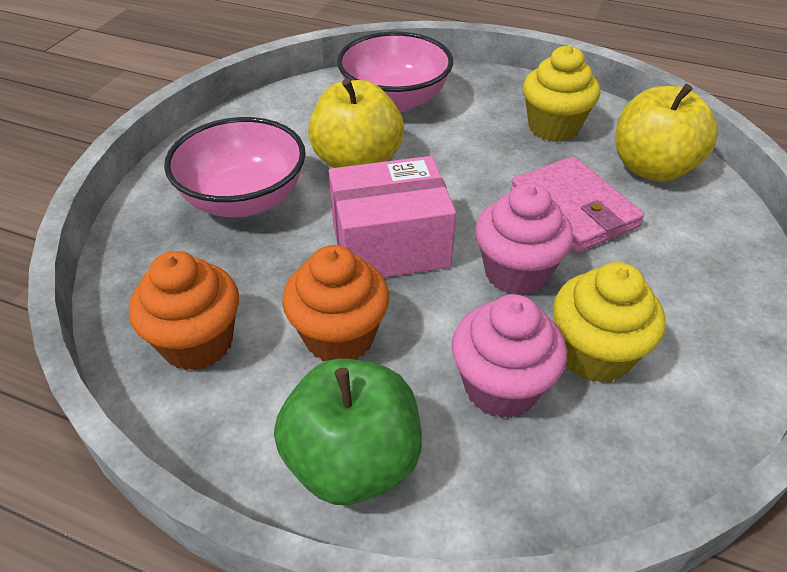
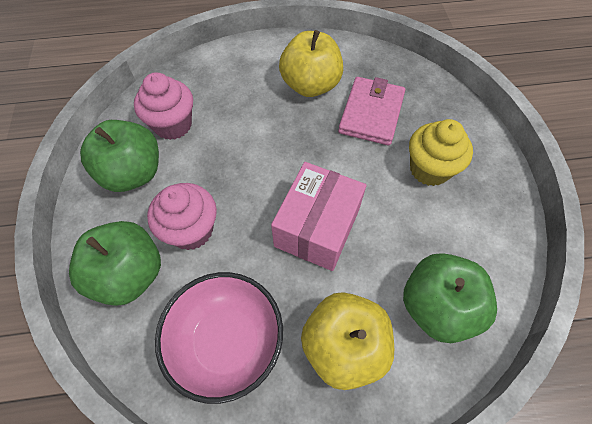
green apple: [274,359,422,505] = 1 -> [69,221,161,306] [80,120,159,192] [403,253,497,343] = 3
orange cupcake: [129,251,239,371] [282,245,389,361] = 2 -> none = 0
pink bowl: [164,117,306,217] [337,31,453,112] = 2 -> [155,272,283,404] = 1
yellow cupcake: [523,45,600,142] [553,262,665,383] = 2 -> [409,119,473,186] = 1

